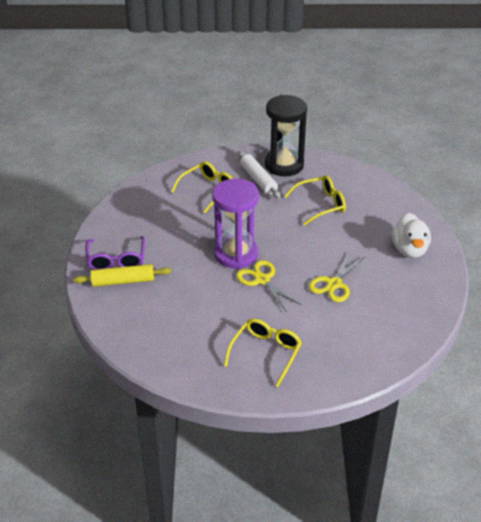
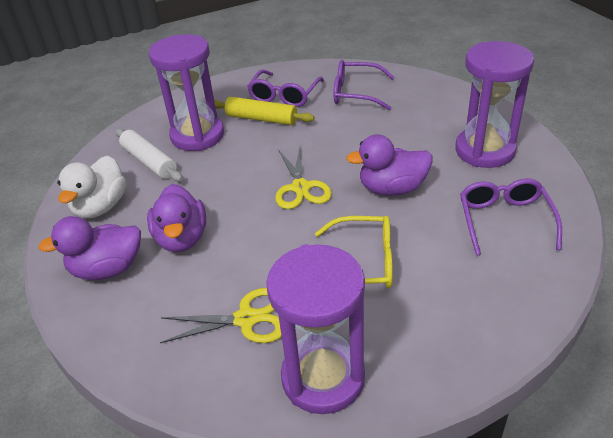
black hourglass: [265,95,307,176] = 1 -> none = 0
purple duck: none = 0 -> [38,216,141,280] [147,184,206,252] [346,134,432,196] = 3
purple glasses: [86,236,145,270] = 1 -> [247,70,324,107] [334,60,394,110] [460,178,562,256] = 3
purple hourglass: [212,179,259,269] = 1 -> [149,34,224,151] [266,244,365,414] [455,41,534,168] = 3
yellow glasses: [171,161,233,213] [223,319,302,387] [284,175,346,225] = 3 -> [315,216,393,288] = 1

